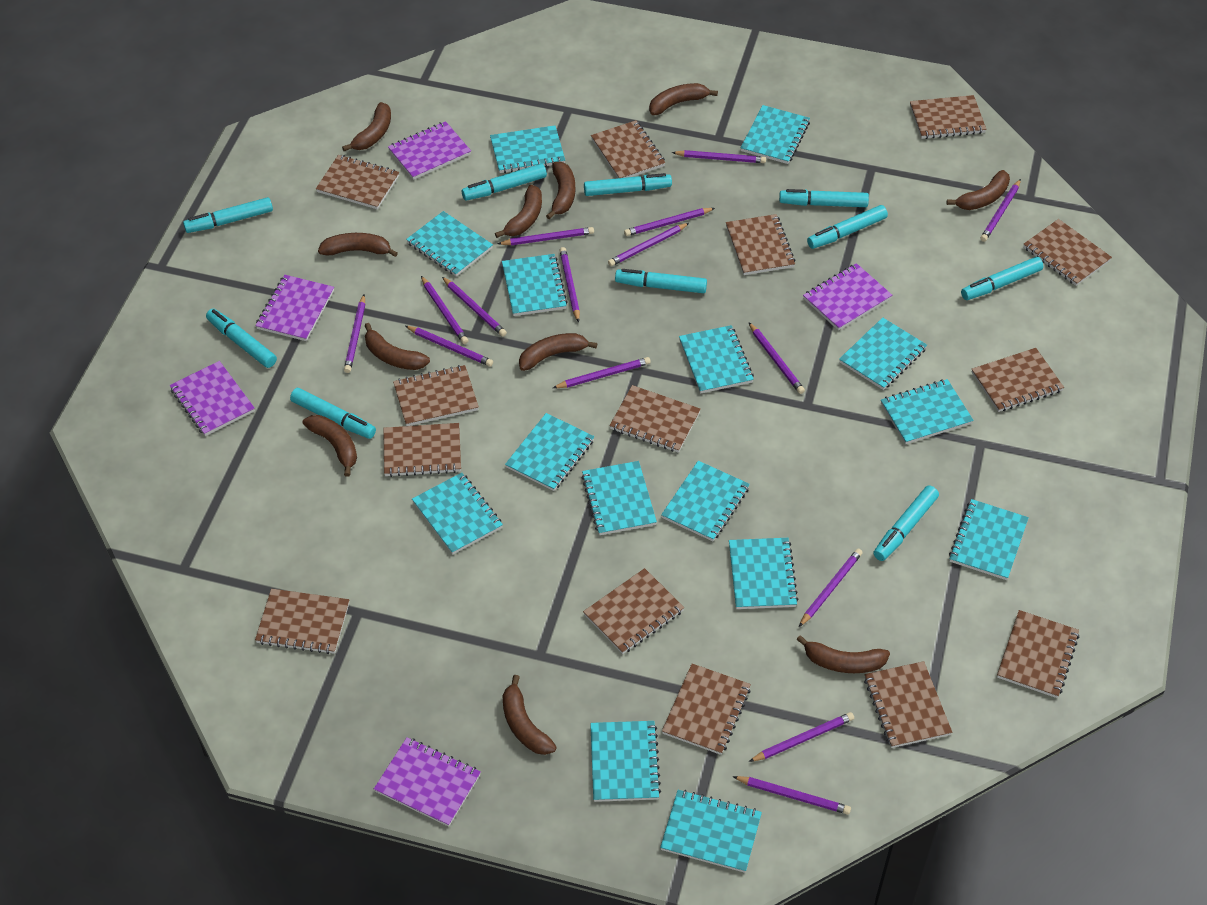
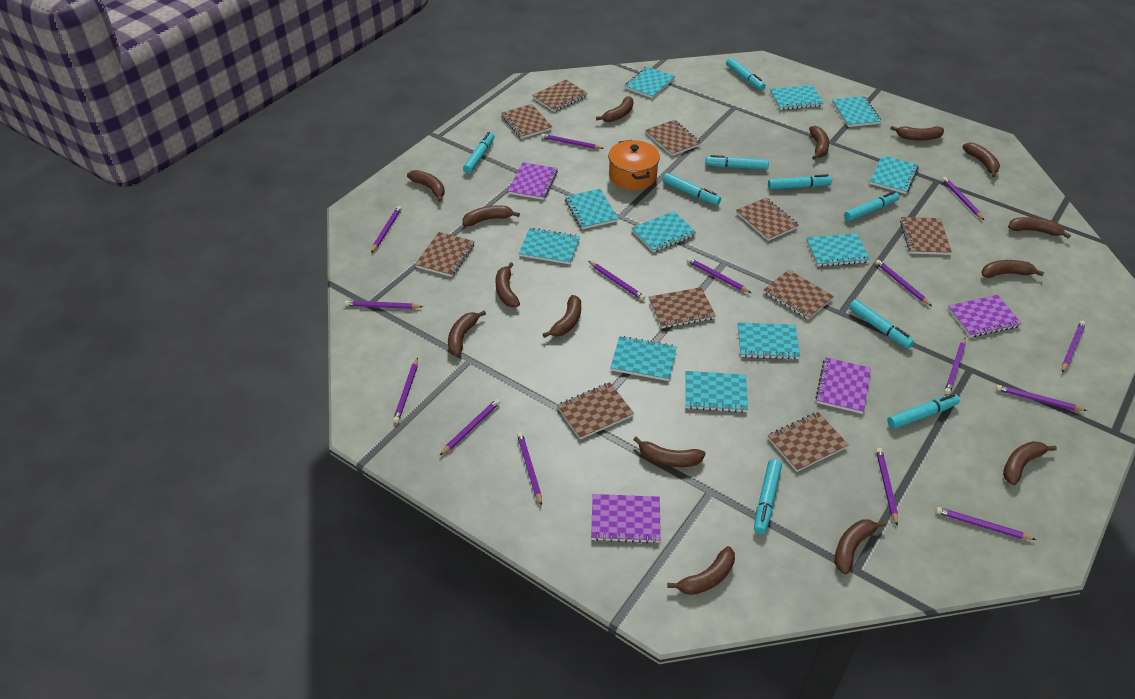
brown banana: [302,415,357,477] [318,233,398,257] [342,102,391,151] [364,323,430,370] [495,185,542,238] [502,675,557,755] [519,333,598,371] [546,162,575,219] [649,83,718,115] [797,635,890,673] [946,170,1010,210] = 11 -> [407,170,445,202] [448,311,486,356] [463,205,520,226] [496,263,520,307] [543,295,581,338] [596,96,634,122] [633,437,706,467] [667,546,735,595] [809,126,829,160] [835,520,886,575] [890,126,944,141] [963,143,1000,177] [981,260,1044,278] [1003,441,1057,485] [1008,217,1071,238] = 15
brown notebook: [255,589,349,654] [316,155,399,209] [383,423,461,477] [393,365,479,426] [583,568,684,654] [591,120,666,178] [609,385,701,453] [662,663,751,755] [726,214,796,275] [864,661,952,748] [910,95,986,139] [972,348,1064,412] [997,610,1079,698] [1023,219,1112,286] = 14 -> [415,232,475,277] [501,104,552,139] [532,80,588,112] [557,382,634,439] [645,120,701,156] [649,287,716,328] [736,198,799,241] [764,270,834,320] [768,412,849,472] [900,217,952,255] = 10
orange pot: none = 0 -> [608,140,660,190] = 1
purple notebook: [170,361,255,436] [255,275,334,341] [374,737,481,827] [388,121,471,180] [803,263,892,331] = 5 -> [508,162,558,200] [591,494,661,544] [816,357,871,414] [948,295,1022,337] = 4
turquoise marker: [183,197,273,233] [206,309,277,368] [290,388,376,439] [462,164,547,201] [584,173,672,196] [615,269,707,293] [779,189,869,207] [807,205,888,249] [873,485,939,561] [961,257,1043,300] = 10 -> [463,132,495,174] [663,173,721,205] [705,155,769,170] [726,58,766,91] [754,459,782,534] [768,174,832,190] [844,191,899,221] [849,299,914,349] [887,394,960,429] = 9
turquoise notebook: [406,211,493,277] [412,473,503,555] [490,125,565,173] [502,254,568,316] [505,413,594,491] [581,461,657,535] [590,721,661,802] [660,790,762,873] [661,461,750,541] [679,325,754,393] [729,538,799,609] [741,105,810,164] [839,317,927,390] [881,379,974,444] [949,499,1029,580] = 15 -> [519,228,580,264] [565,189,618,229] [610,336,677,381] [624,66,675,98] [632,211,697,252] [685,371,748,413] [738,323,800,360] [770,85,823,110] [806,233,870,267] [832,96,881,127] [870,155,919,194] = 11

